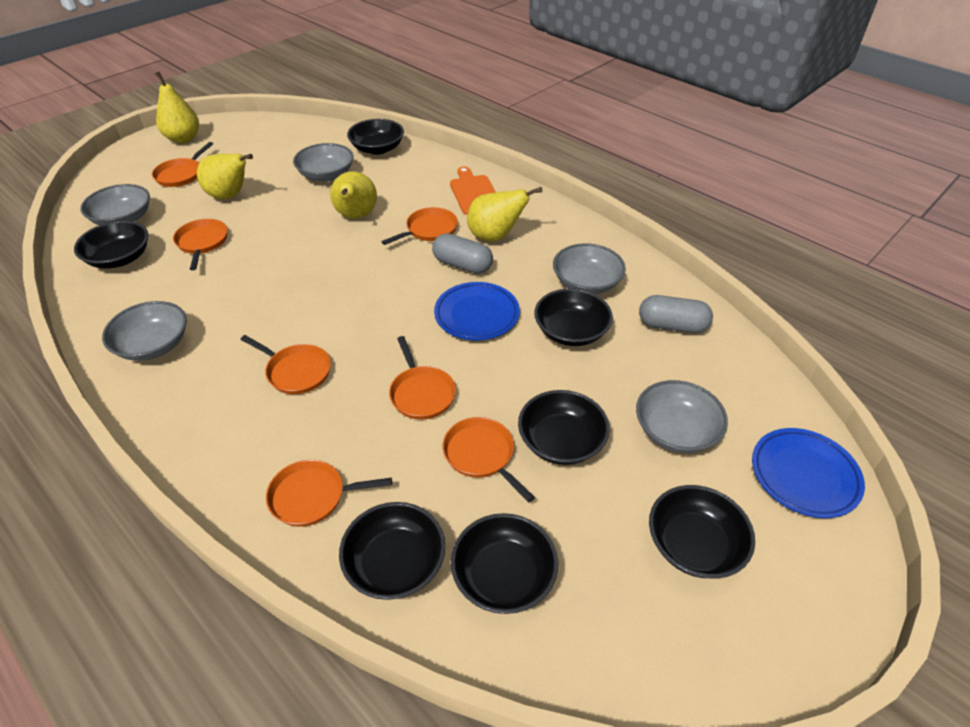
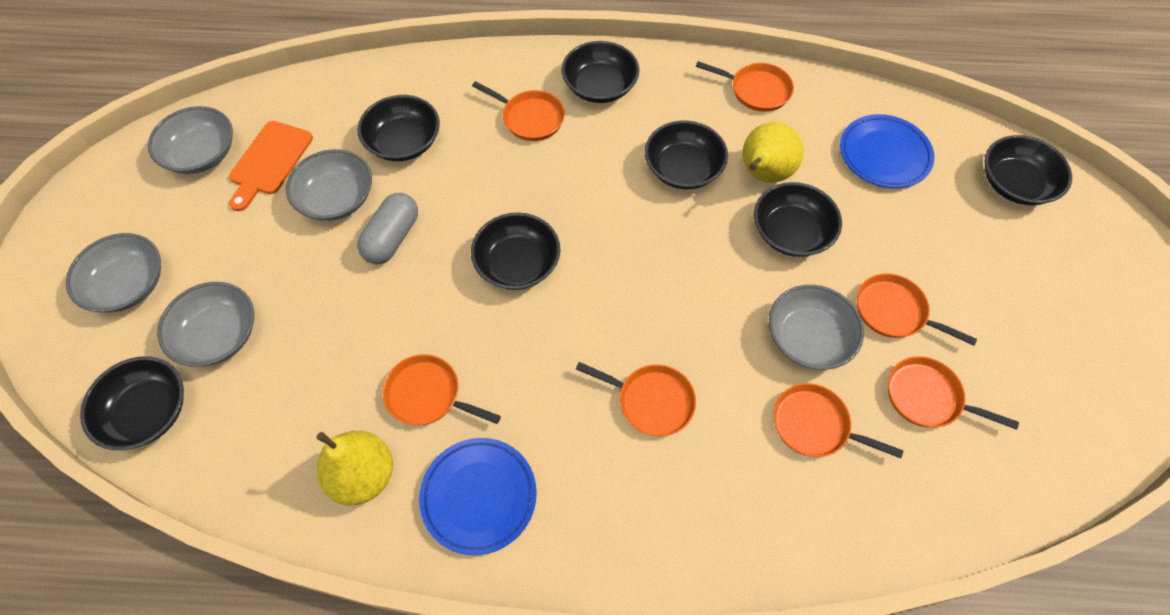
grey capsule: [432,233,493,274] [639,295,713,333] = 2 -> [357,193,418,264] = 1
yellow pear: [155,71,199,143] [197,154,253,199] [330,171,377,219] [467,187,542,241] = 4 -> [316,431,393,505] [742,122,804,183] = 2

